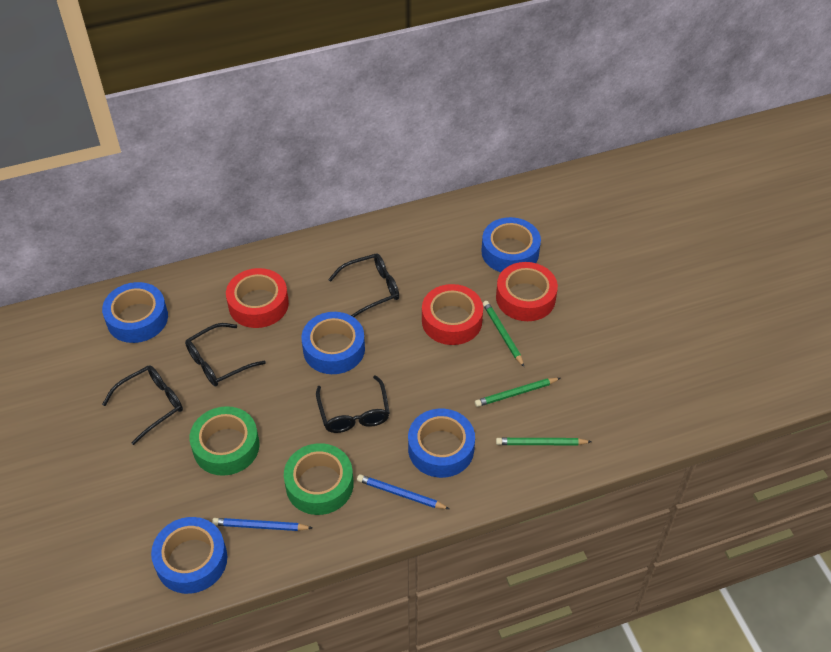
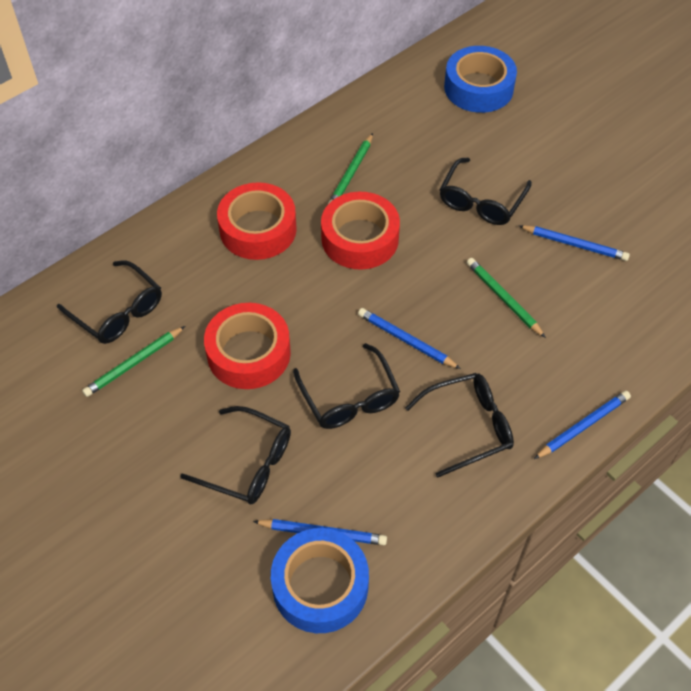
black glasses: [102,365,183,445] [185,323,266,387] [316,375,390,433] [328,254,399,317] = 4 -> [57,260,162,344] [180,406,291,504] [293,343,400,429] [405,373,514,478] [440,158,532,225] = 5
blue pencil: [212,518,312,531] [357,474,449,509] = 2 -> [253,519,387,545] [358,308,461,369] [519,225,630,261] [534,391,631,459] = 4
blue tape: [102,282,168,343] [151,517,227,594] [302,312,365,374] [408,409,475,478] [481,217,541,272] = 5 -> [271,528,369,633] [444,46,517,113] = 2
green tape: [190,406,260,476] [284,443,354,515] = 2 -> none = 0

